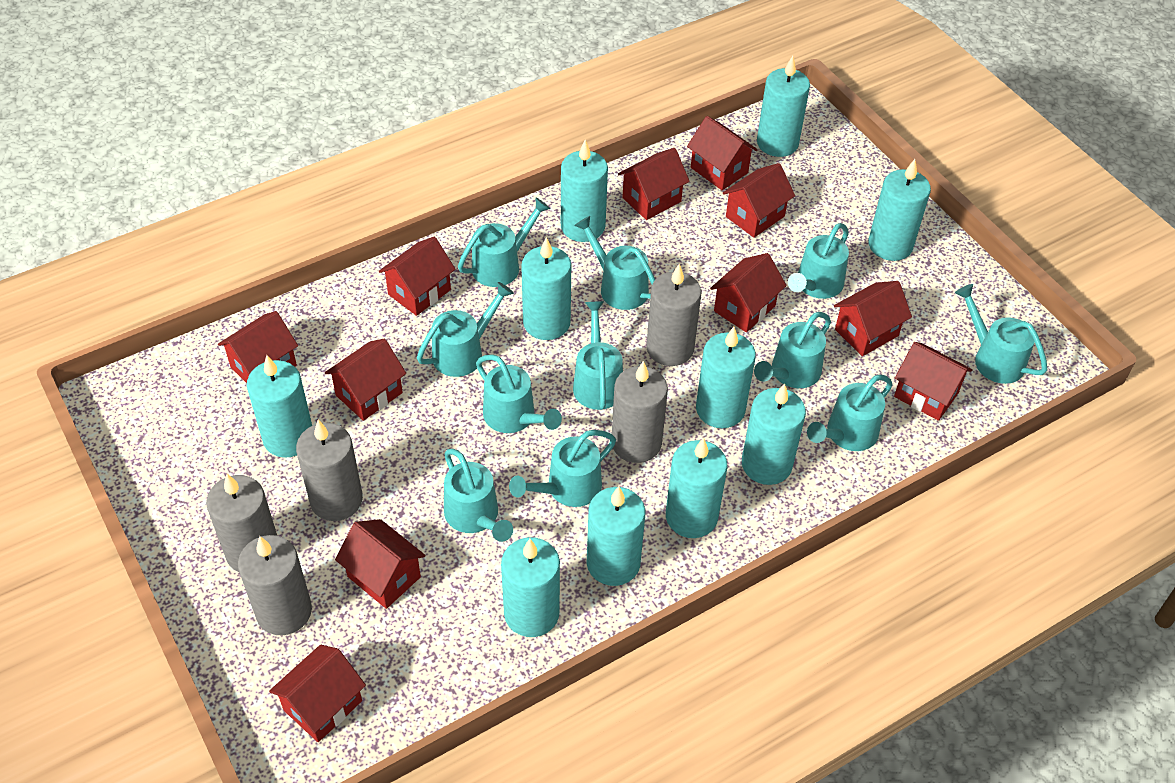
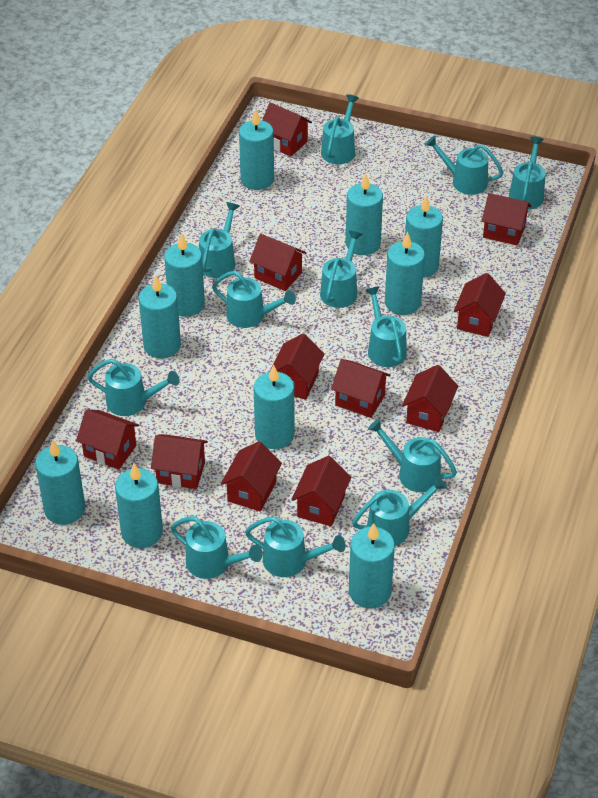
grey candle: [206,474,277,572] [238,535,312,635] [296,420,363,521] [612,361,668,463] [646,264,701,366] = 5 -> none = 0
turquoise watering can: [417,282,514,377] [444,449,513,542] [458,198,551,287] [476,354,562,433] [509,430,616,507] [573,301,623,410] [574,216,655,310] [754,312,831,388] [788,223,849,299] [807,374,893,451] [955,284,1047,384] = 11 -> [88,359,180,416] [171,516,263,579] [199,202,239,278] [212,271,296,328] [245,516,346,577] [320,230,363,308] [321,94,359,164] [352,475,447,546] [365,286,407,367] [368,419,457,492] [425,135,503,195] [509,137,546,209] = 12

